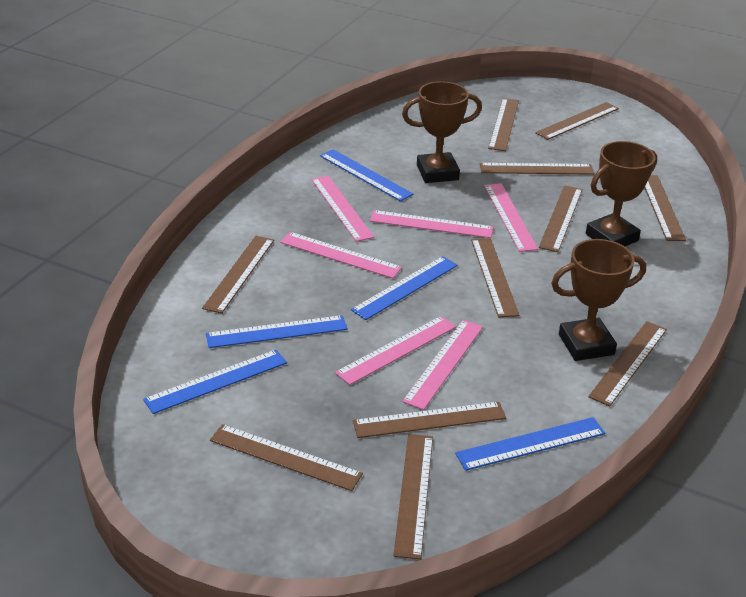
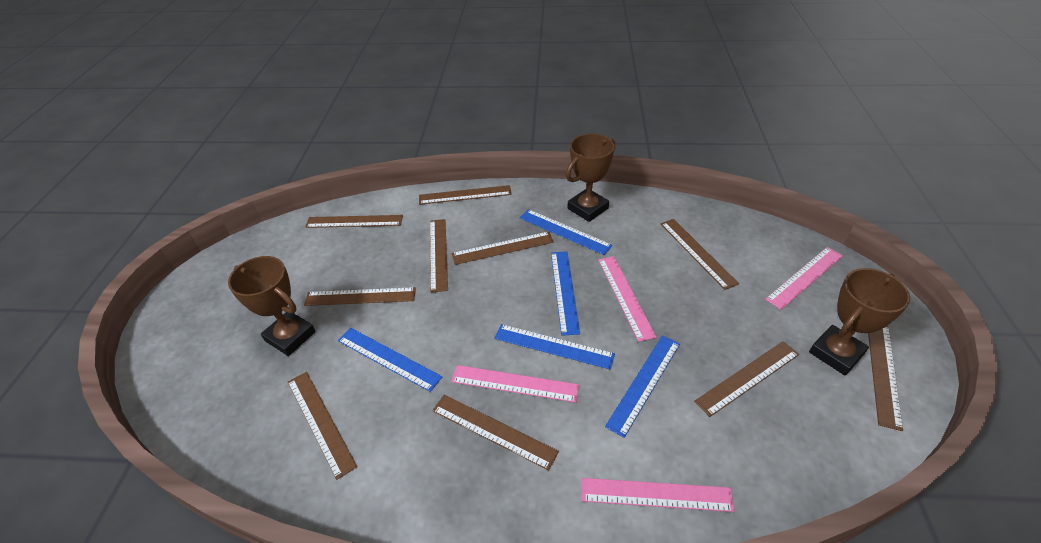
brown ruler: [202,236,274,314] [210,424,363,491] [353,402,506,438] [393,434,433,560] [471,238,520,317] [480,163,595,175] [488,98,519,151] [535,102,619,140] [539,185,583,252] [588,321,667,407] [645,175,686,241] = 11 -> [288,372,357,480] [304,287,416,306] [305,215,403,228] [419,185,512,205] [430,219,448,293] [432,394,559,470] [452,231,554,265] [661,219,739,290] [694,341,799,417] [868,325,903,431] = 10
pink ruler: [280,232,402,278] [311,176,374,242] [335,316,456,385] [370,210,493,238] [402,320,483,410] [484,183,538,252] = 6 -> [451,365,579,403] [582,478,735,512] [598,256,656,342] [765,247,843,310] = 4

